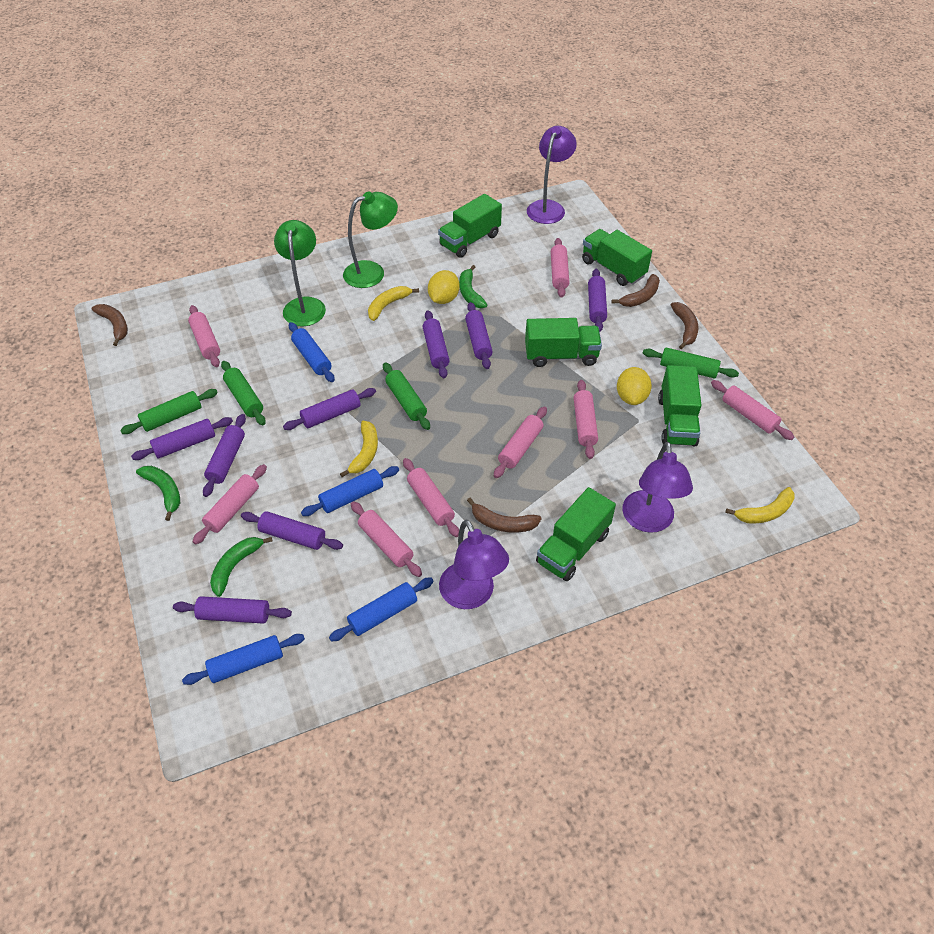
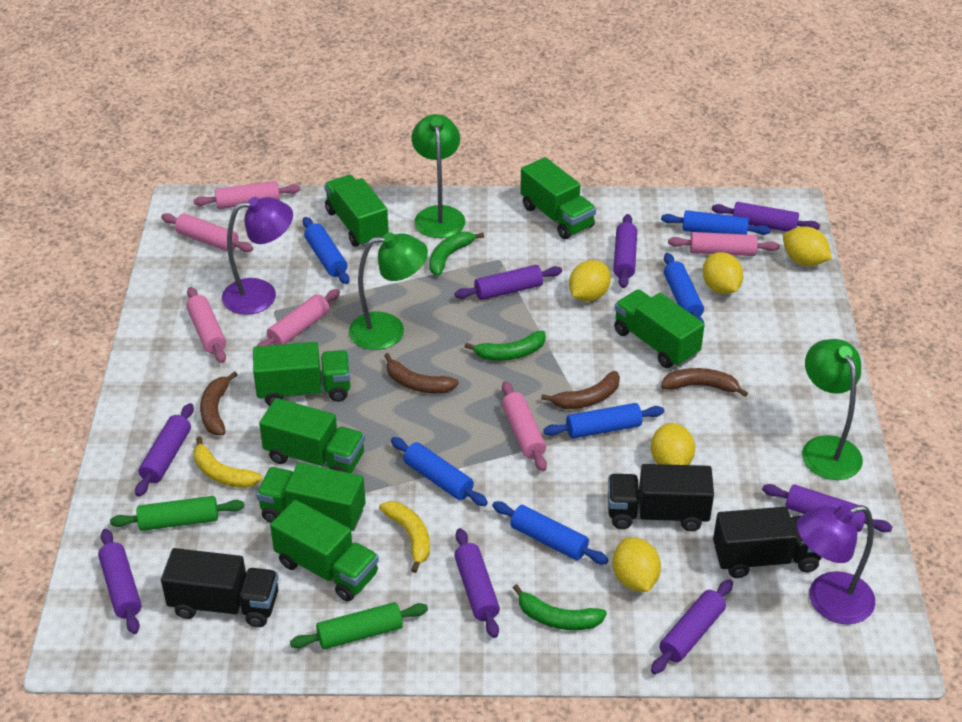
black truck: none = 0 -> [161,548,279,627] [608,464,714,531] [713,507,822,578] = 3
blue rolling pin: [182,634,305,685] [289,322,335,382] [301,466,399,516] [329,577,434,642] = 4 -> [303,217,350,284] [391,437,488,506] [492,501,609,564] [543,403,664,439] [661,210,771,235] [664,253,704,322] = 6
green lamp: [274,220,326,326] [343,191,398,288] = 2 -> [349,232,428,350] [411,114,465,238] [802,339,863,480] = 3
green rolling pin: [120,389,218,434] [221,361,266,425] [383,362,430,430] [643,347,739,378] = 4 -> [110,496,244,531] [290,602,428,649] = 2
green truck: [438,194,502,258] [525,318,602,367] [536,487,616,581] [582,229,652,286] [658,365,702,446] = 5 -> [253,342,350,406] [256,462,366,531] [259,398,365,473] [270,500,379,601] [324,175,389,247] [520,157,596,239] [614,289,705,368] = 7
pink rolling pin: [188,305,220,367] [192,464,267,544] [351,501,422,577] [403,458,459,537] [494,406,547,478] [551,238,569,298] [574,380,598,459] [711,380,794,440] = 8 -> [161,213,253,252] [186,287,226,363] [194,181,301,209] [257,289,340,346] [502,381,547,471] [668,232,780,256] = 6
purple lamp: [439,519,509,609] [527,126,577,224] [622,442,693,533] = 3 -> [222,197,293,315] [796,504,875,625] = 2
yellow banana: [340,421,378,477] [368,286,419,321] [725,487,795,524] = 3 -> [194,436,262,488] [379,501,430,573] = 2
yellow lemon: [428,270,460,304] [617,367,652,405] = 2 -> [569,260,611,302] [613,537,661,592] [651,423,695,465] [702,252,743,294] [783,226,832,266] = 5

